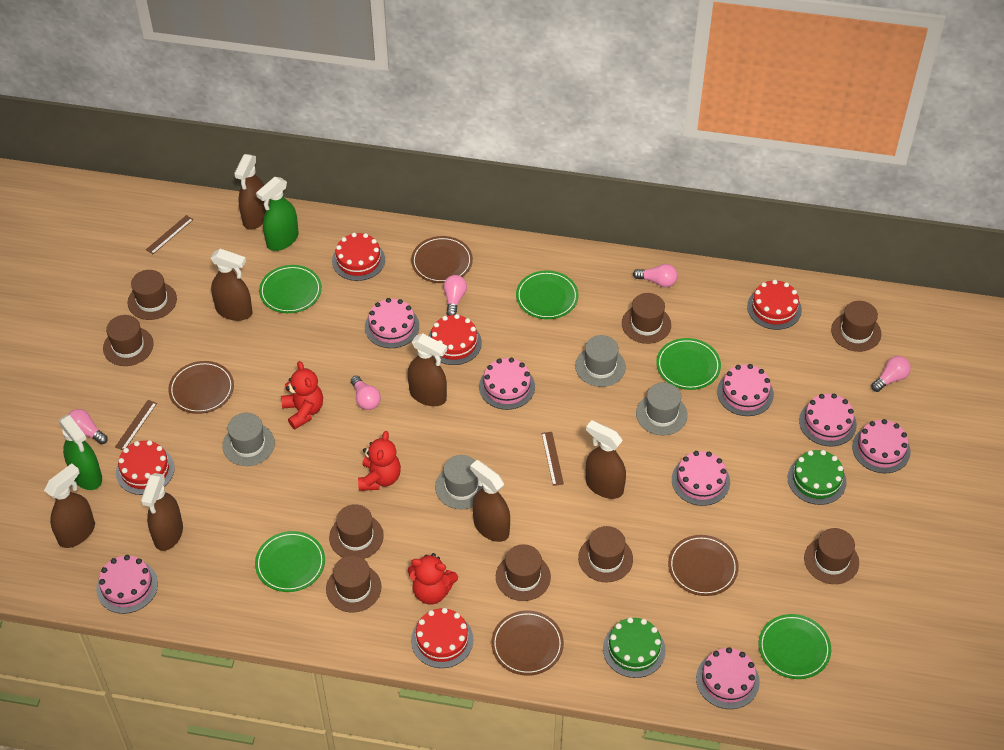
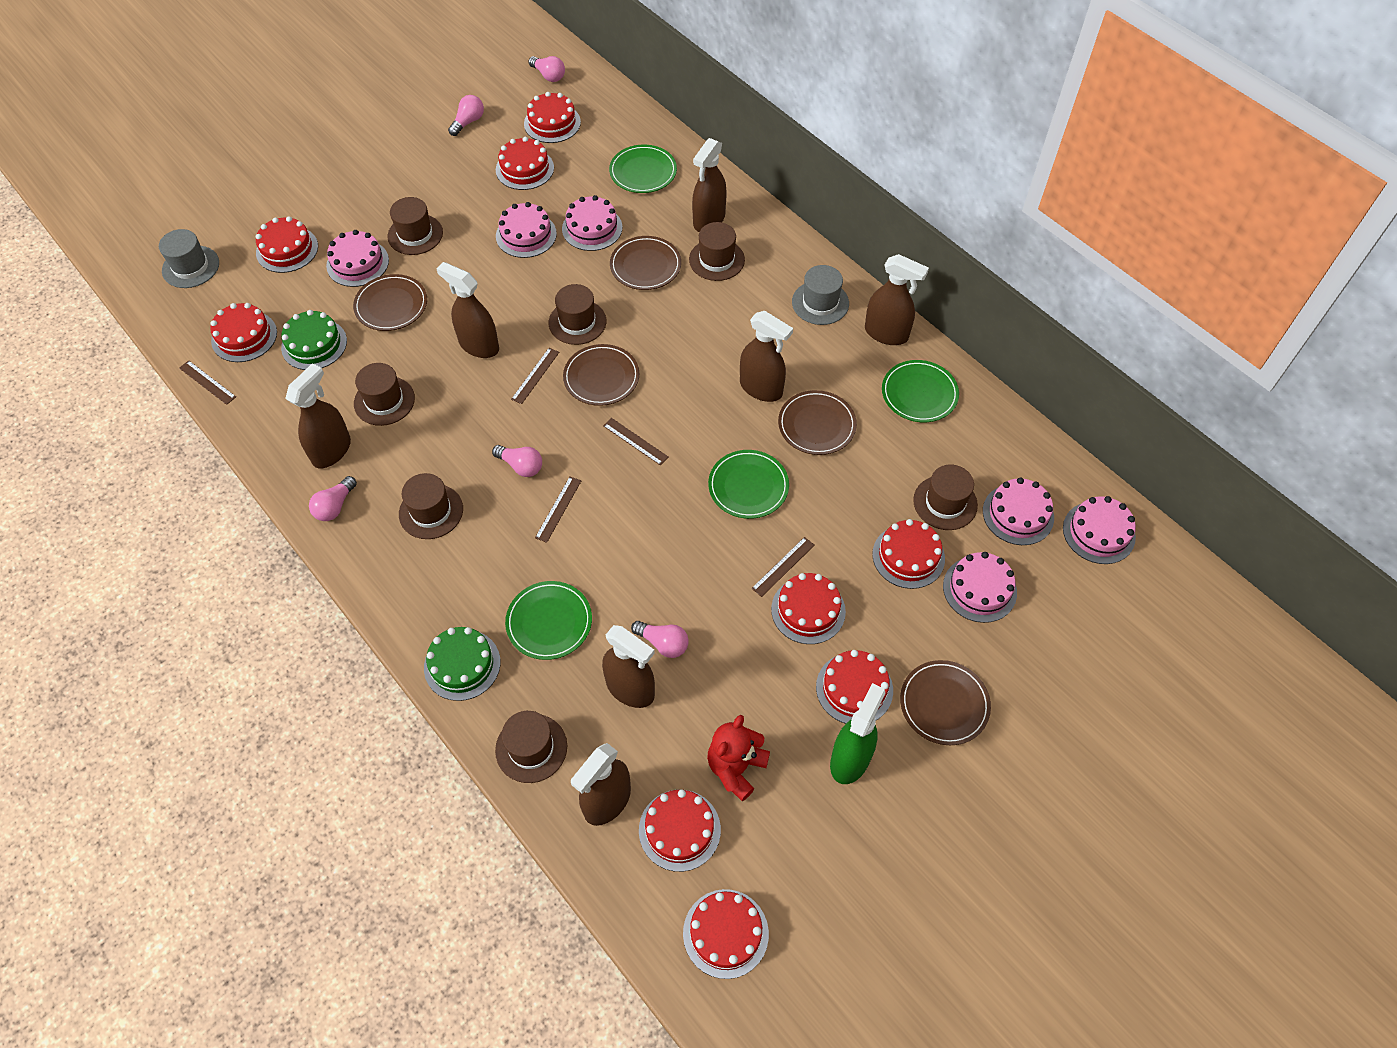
brown hat: [103,315,154,366] [127,270,177,320] [326,556,381,612] [329,504,384,559] [496,544,551,601] [578,526,633,582] [622,293,671,344] [804,528,859,584] [831,301,881,352] = 9 -> [354,363,415,426] [388,197,443,255] [399,473,463,539] [495,711,567,783] [549,284,606,345] [689,222,745,281] [913,465,978,530] = 7
brown plate: [168,361,234,414] [411,236,473,283] [491,610,564,676] [668,535,739,596] = 4 -> [353,274,427,331] [563,344,639,406] [610,236,681,290] [778,390,857,455] [900,660,991,745] = 5
brown ruler: [115,400,157,450] [146,215,193,254] [542,432,564,486] = 3 -> [179,360,236,405] [511,348,559,404] [535,477,581,543] [603,418,668,465] [751,537,814,597] = 5
green plate: [255,531,325,592] [259,265,322,313] [516,271,579,319] [656,338,721,390] [759,614,831,679] = 5 -> [505,581,592,660] [609,145,677,193] [708,450,789,519] [882,360,959,422] = 4
green spray bottle: [59,415,102,490] [256,177,299,251] = 2 -> [830,683,885,784] = 1
grey hat: [222,413,275,466] [435,455,483,509] [575,335,626,387] [636,382,688,435] = 4 -> [159,229,219,288] [792,265,849,325] = 2
pink cake: [96,555,158,614] [365,298,419,348] [479,358,535,410] [672,451,730,506] [696,647,760,709] [717,364,774,416] [799,393,857,447] [852,419,911,473] = 8 -> [326,230,389,287] [496,202,557,258] [562,195,622,251] [943,552,1017,623] [983,477,1054,545] [1063,496,1136,564] = 6
red cake: [116,440,175,495] [332,233,385,281] [411,608,473,668] [428,314,482,365] [747,280,802,330] = 5 -> [210,303,277,362] [256,216,318,273] [496,137,554,190] [524,92,581,143] [639,790,721,872] [683,889,769,979] [771,573,846,644] [816,650,893,724] [872,519,945,589] = 9
red teddy bear: [281,361,323,429] [358,431,401,491] [408,553,458,605] = 3 -> [707,715,770,801] = 1

